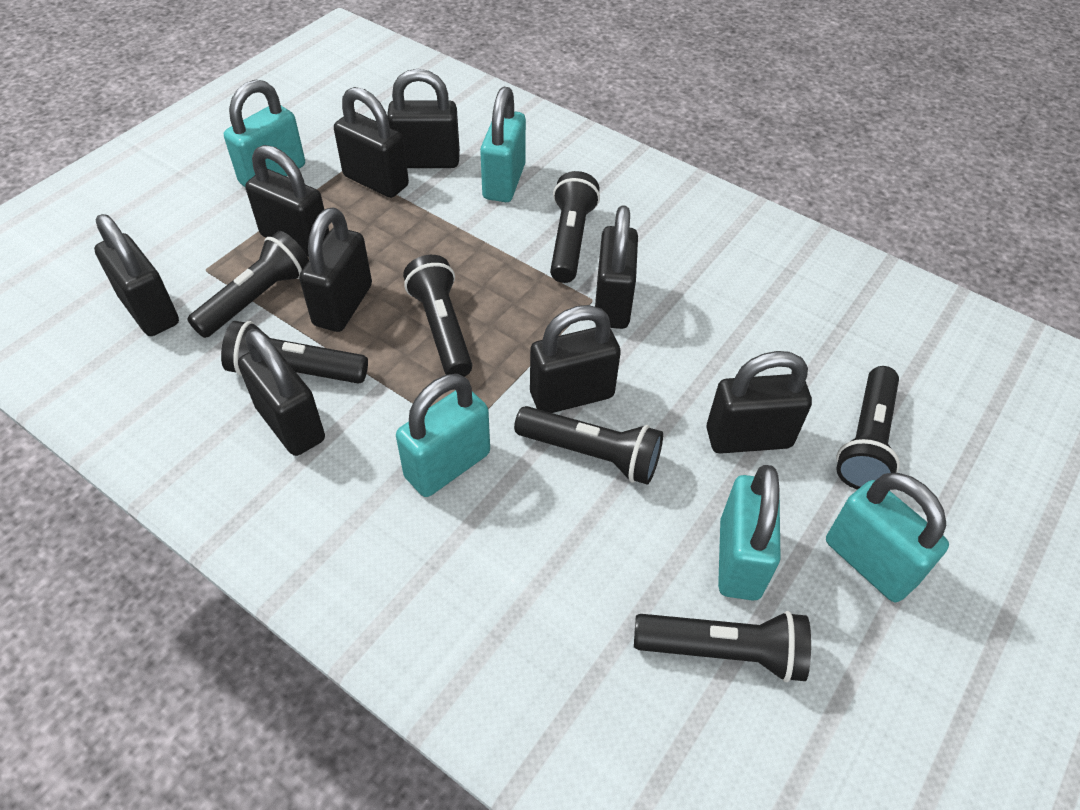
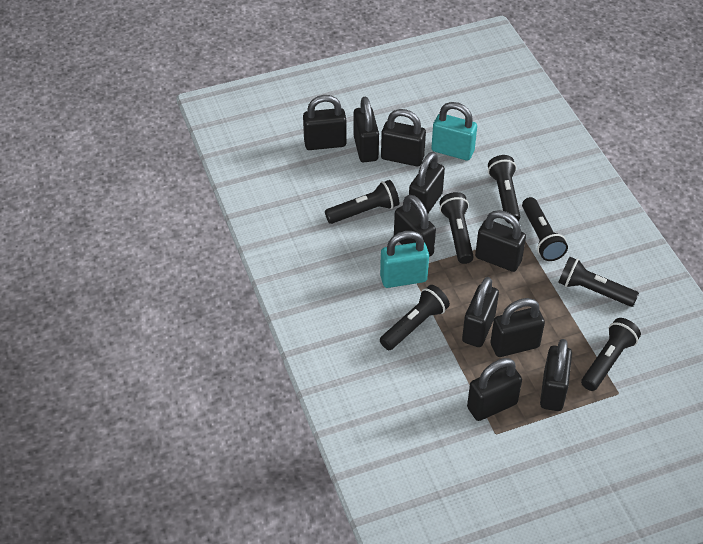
black padlock: [94,214,179,336] [238,329,325,456] [245,145,329,257] [299,207,372,332] [334,87,409,198] [387,69,460,168] [530,305,621,413] [595,205,638,329] [707,351,812,454] = 9 -> [303,95,347,150] [354,96,379,162] [381,109,426,166] [394,195,436,257] [409,152,445,213] [462,277,499,347] [467,358,522,421] [475,210,526,272] [490,298,545,357] [540,339,572,411] = 10
turquoise padlock: [224,80,305,187] [396,374,490,497] [480,86,526,202] [718,465,781,601] [826,473,949,602] = 5 -> [380,231,429,288] [431,102,477,161] = 2

